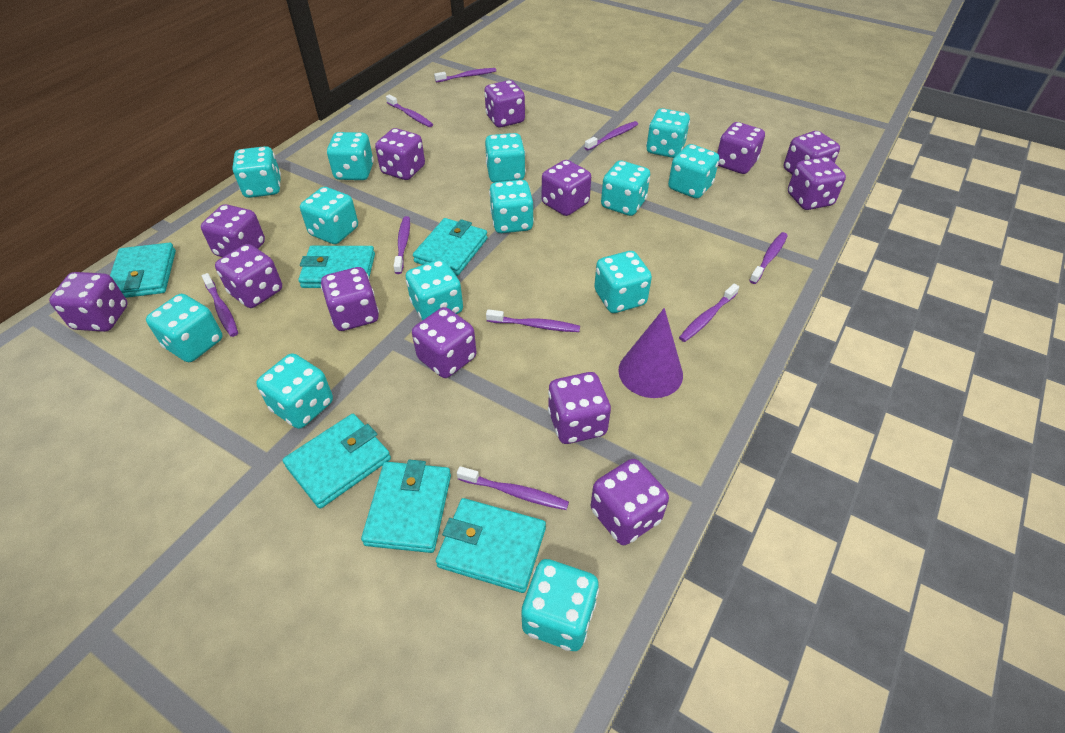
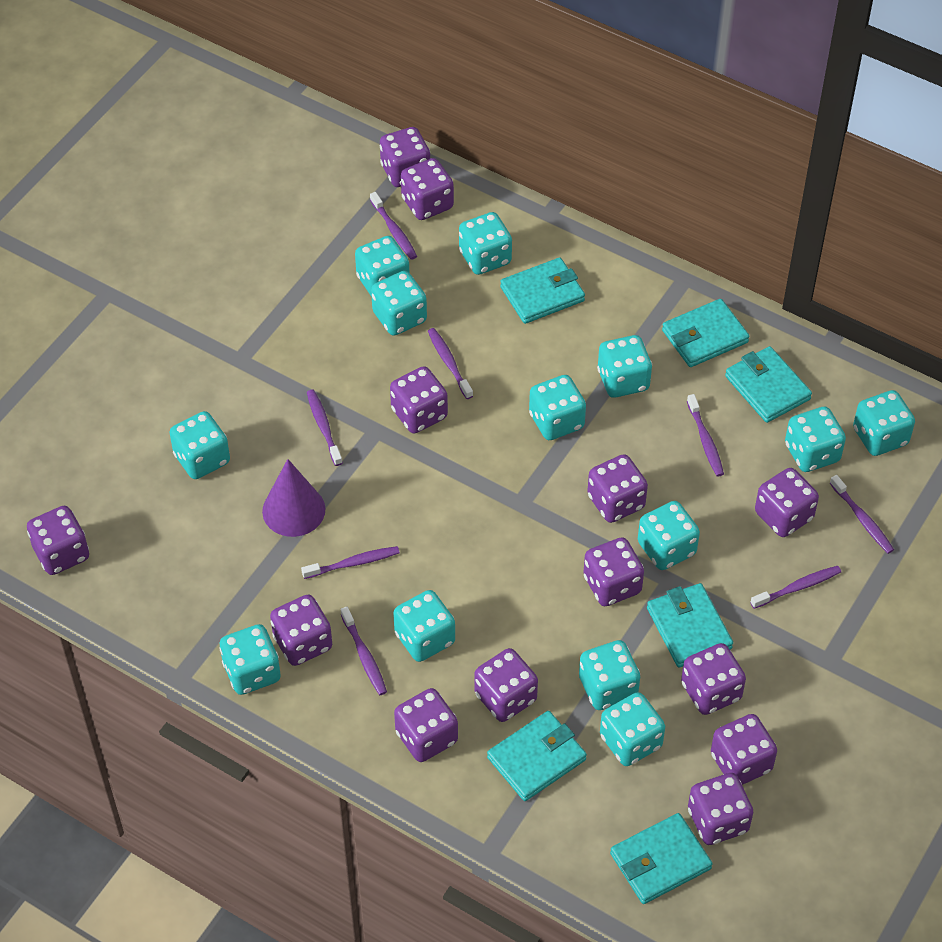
purple toothbrush: [202,273,238,337] [386,94,433,127] [394,216,410,274] [434,68,496,82] [457,466,569,510] [486,309,580,332] [584,121,638,151] [679,284,739,342] [749,232,788,284] = 9 -> [301,546,400,579] [307,390,342,466] [341,607,387,695] [370,192,417,260] [428,328,473,399] [687,394,724,477] [750,566,841,609] [830,475,894,554] = 8

